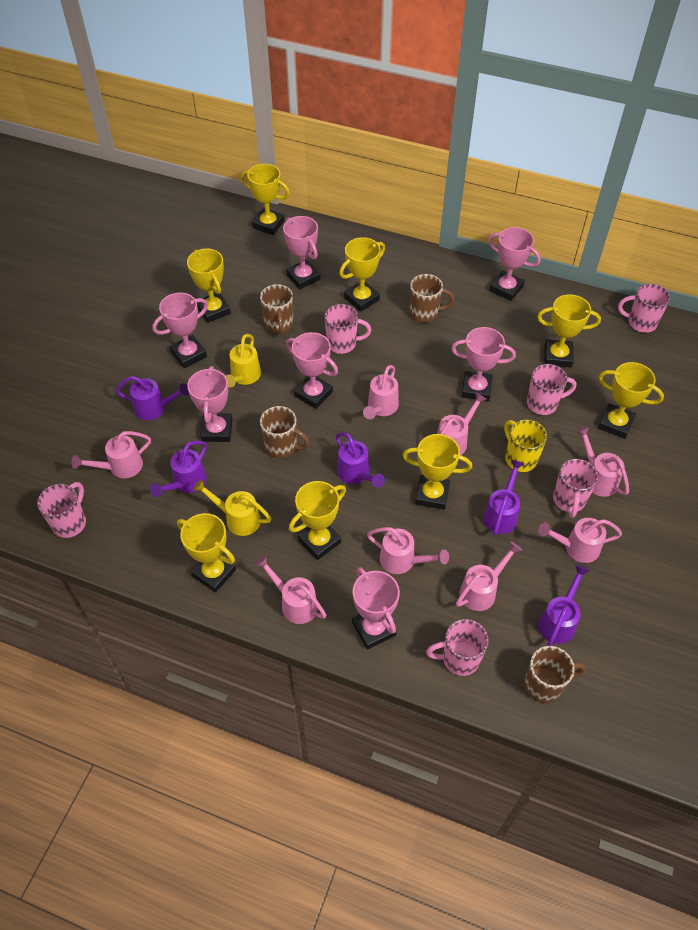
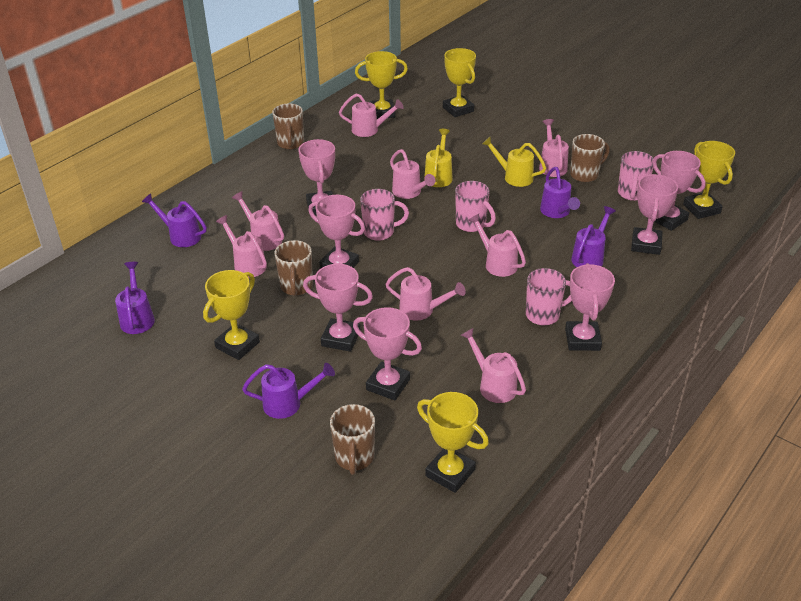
pink mug: [37,482,86,538] [324,304,371,354] [426,619,489,676] [527,364,577,415] [553,459,598,518] [618,284,670,333] = 6 -> [360,189,409,241] [455,181,496,232] [526,268,572,325] [618,151,654,201] = 4
yellow mug: [504,419,547,472] = 1 -> none = 0
yellow trophy: [177,513,236,593] [187,249,231,323] [241,164,290,235] [289,481,346,560] [339,237,385,312] [402,434,472,510] [537,294,601,367] [598,362,664,439] = 8 -> [203,270,260,360] [355,51,408,119] [417,392,489,493] [443,48,476,117] [683,141,735,219] = 5

